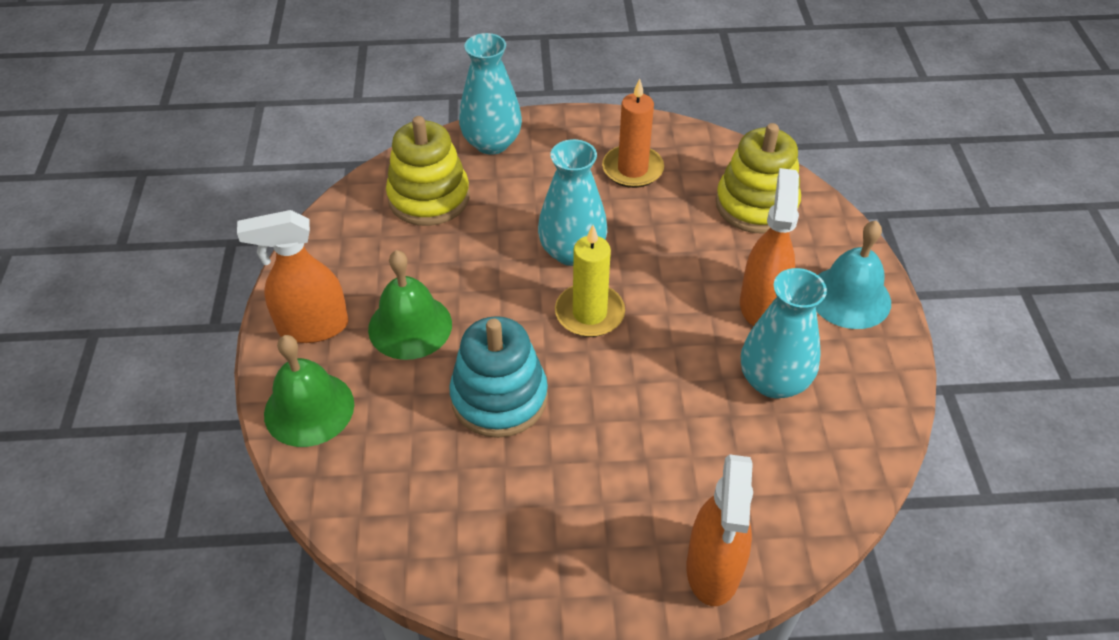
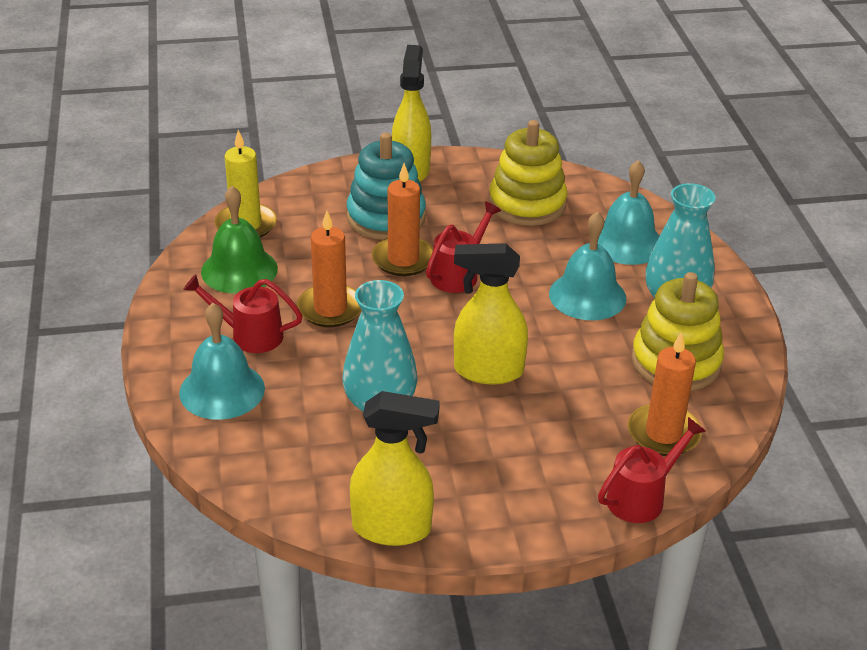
green bell: [264,335,354,447] [368,250,452,360] = 2 -> [201,186,278,294] = 1
orange candle: [602,79,664,188] = 1 -> [297,211,362,327] [372,163,433,276] [628,332,702,456] = 3
orange spray bottle: [237,210,349,343] [687,454,753,606] [740,168,799,326] = 3 -> none = 0
red watering can: none = 0 -> [183,274,303,353] [426,201,501,293] [598,417,706,523] = 3
turquoise bell: [816,221,891,329] = 1 -> [179,303,265,420] [549,211,627,320] [598,160,660,265] = 3
turquoise vase: [459,33,522,155] [538,139,607,266] [741,268,827,398] = 3 -> [342,280,418,412] [645,183,716,298] = 2
yellow spray bottle: none = 0 -> [350,391,440,546] [392,45,431,182] [454,243,528,385] = 3

